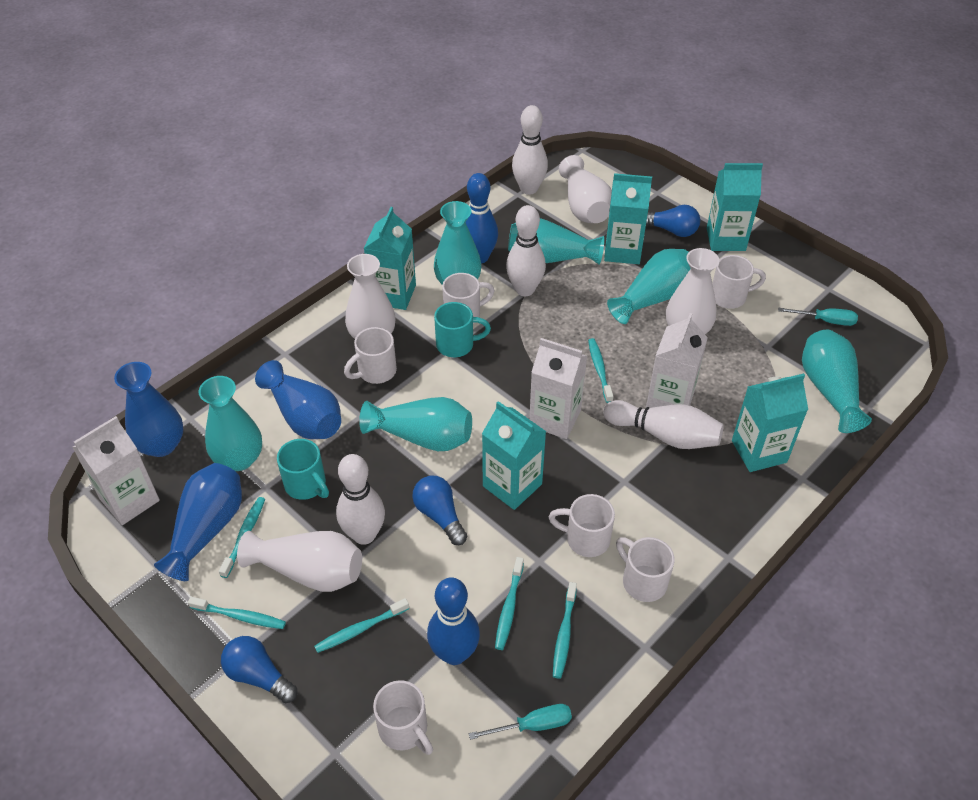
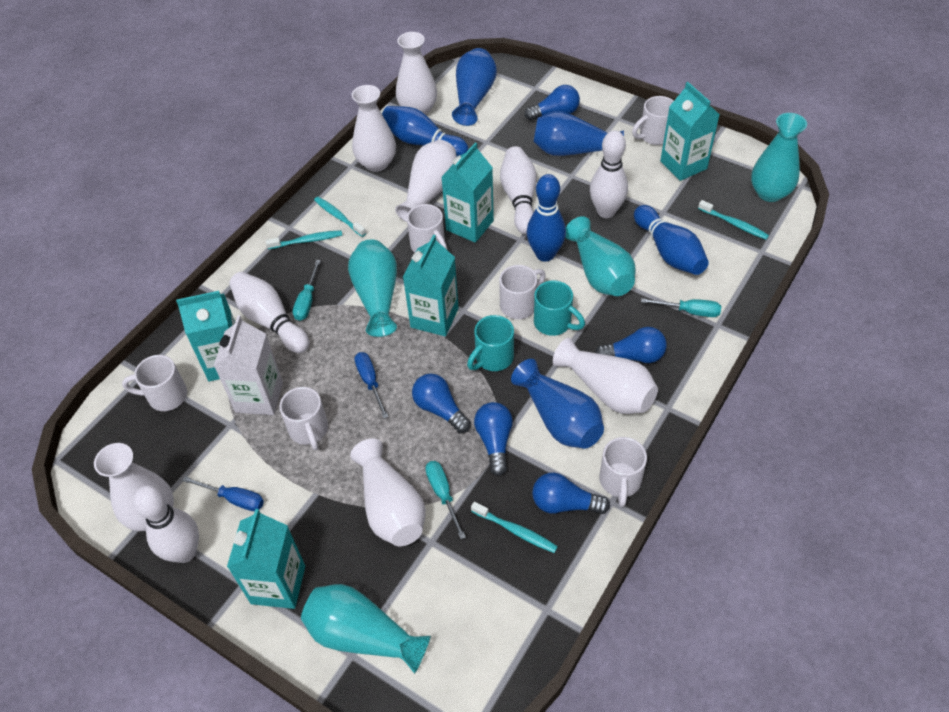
blue bowling pin: [427,577,480,665] [466,173,498,264] = 2 -> [382,106,469,156] [527,174,566,262] [634,205,709,275] = 3
blue light bulb: [221,636,297,703] [412,476,467,545] [646,205,700,237] = 3 -> [412,374,471,433] [474,402,513,476] [525,85,580,120] [532,472,610,514] [595,327,667,363] = 5
blue screwdriver: none = 0 -> [182,476,264,511] [354,352,389,419] = 2
turquoise screwdriver: [469,704,572,740] [778,308,858,326] = 2 -> [293,260,321,321] [425,461,466,539] [641,298,721,317] = 3
turquoise toothbrush: [188,597,286,629] [219,497,265,578] [314,598,409,653] [495,557,524,650] [553,582,577,679] [588,338,614,403] = 6 -> [266,230,342,249] [314,197,366,237] [471,502,558,553] [698,200,769,240] = 4
turquoise vase: [199,376,262,471] [359,397,472,451] [434,201,481,285] [508,218,604,264] [607,249,690,324] [802,330,872,433] = 6 -> [301,584,431,674] [348,240,397,337] [566,216,636,296] [751,113,807,202] = 4
white carton: [72,416,160,525] [529,338,587,439] [646,313,708,408] = 3 -> [214,315,283,415] = 1
white vase: [237,531,362,592] [345,254,396,339] [559,155,612,223] [666,248,719,334] = 4 -> [94,443,174,531] [350,438,426,546] [352,85,396,172] [395,140,457,222] [396,32,437,115] [553,338,658,414] = 6

